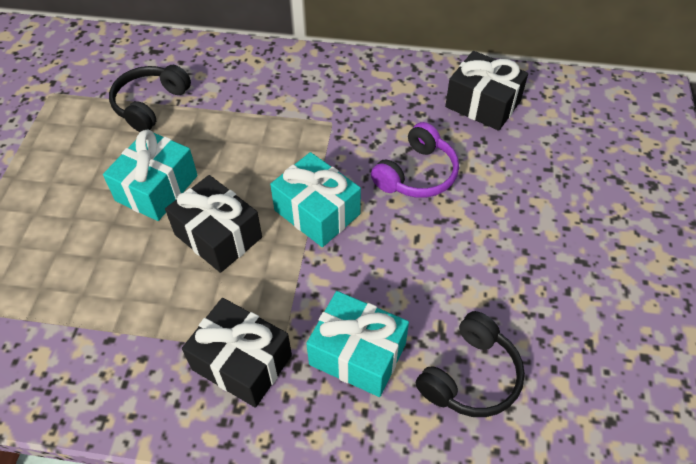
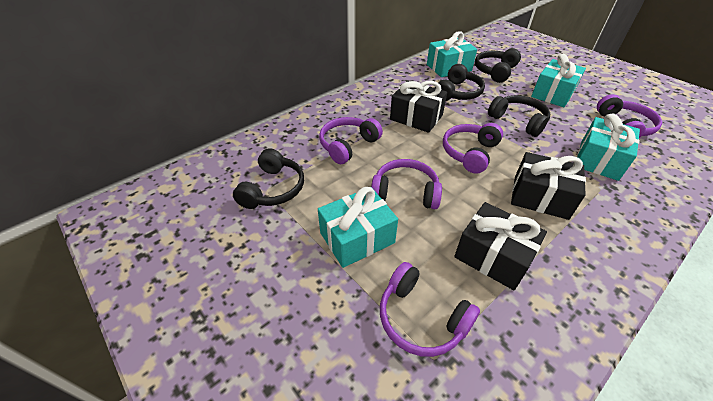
black headphones: [109,65,191,132] [416,311,525,417] = 2 -> [233,148,304,209] [435,64,485,101] [475,48,521,83] [488,95,550,137] = 4
purple headphones: [371,122,459,198] = 1 -> [319,117,383,164] [371,159,442,209] [380,262,480,357] [443,123,503,174] [597,94,662,138] = 5
turquoise gift: [103,130,198,221] [270,152,361,247] [306,291,409,397] = 3 -> [318,187,398,268] [427,31,477,77] [531,54,586,107] [577,113,640,181] = 4

